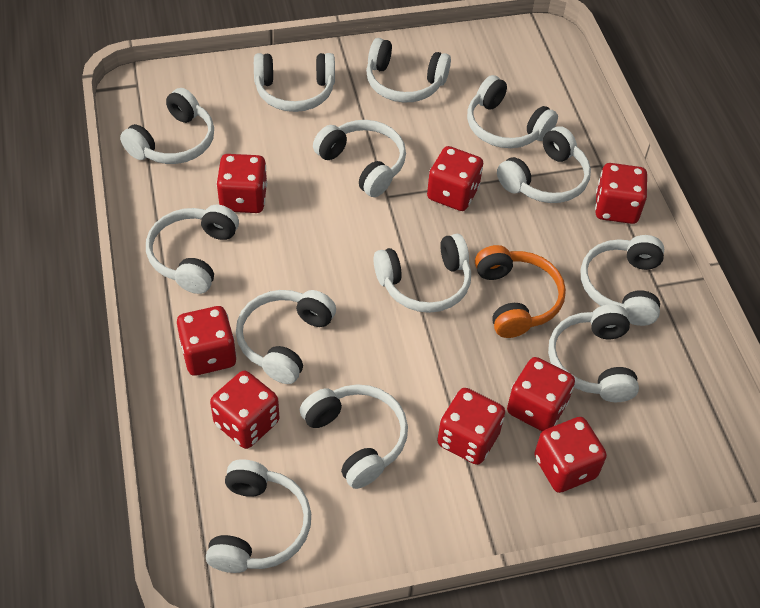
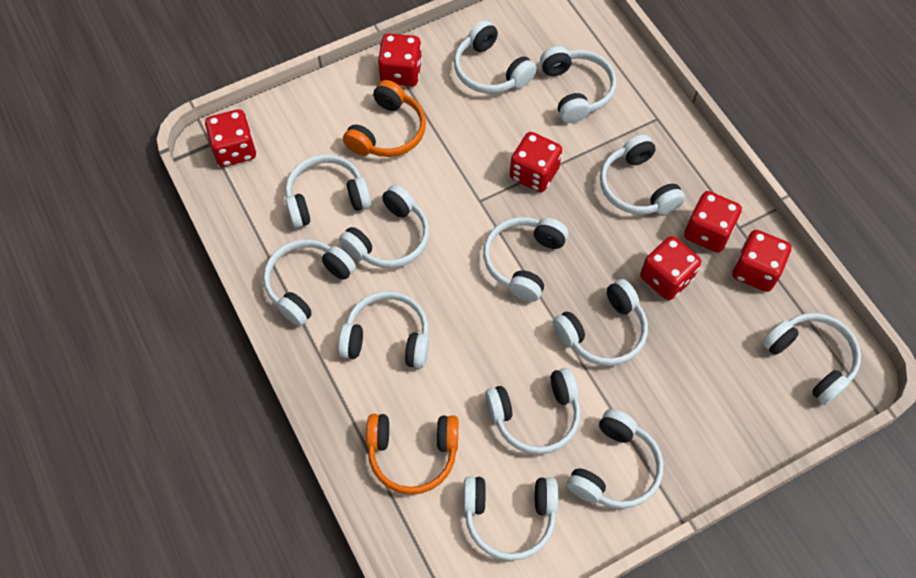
orange headphones: [475,245,566,338] = 1 -> [343,80,426,157] [366,414,458,495] = 2
red dice: [177,306,237,376] [210,371,280,449] [216,154,267,213] [427,146,483,211] [437,388,505,465] [507,357,575,432] [534,417,607,493] [595,163,647,224] = 8 -> [205,109,256,167] [378,33,422,87] [510,132,562,192] [640,236,701,300] [684,191,742,253] [732,230,791,292] = 6

